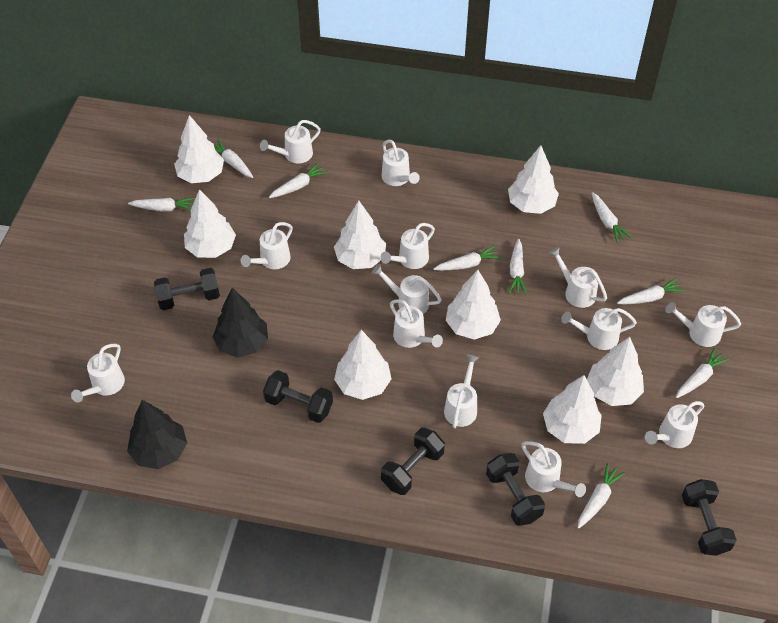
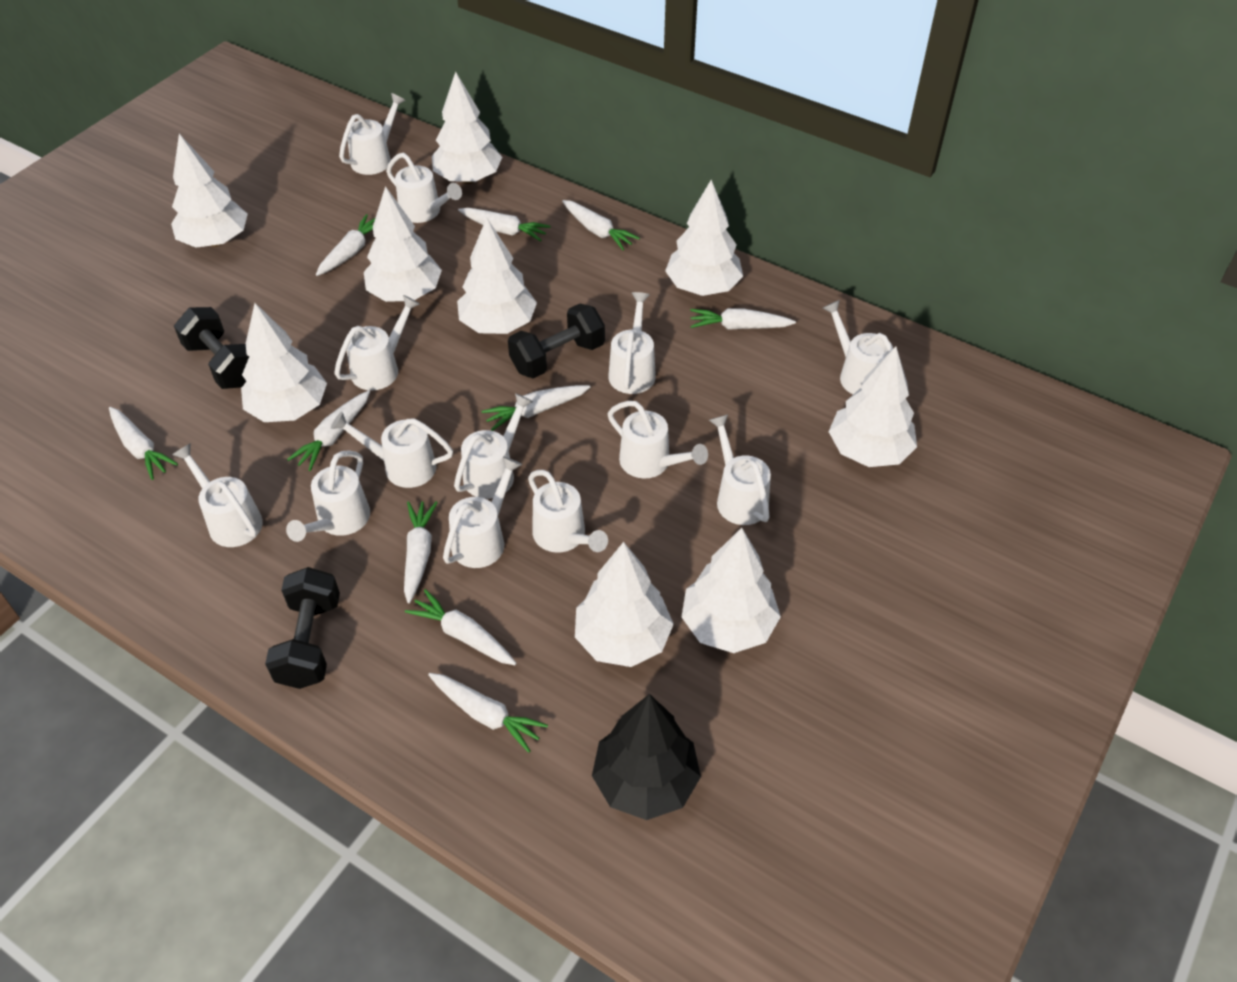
black dumbbell: [154,268,220,310] [263,370,333,423] [381,427,445,495] [486,453,545,526] [682,479,736,556] = 5 -> [174,307,249,389] [265,567,340,689] [508,303,605,378] = 3
black tree: [127,400,187,469] [213,288,268,358] = 2 -> [592,694,701,820] = 1
white carrot: [128,197,195,211] [213,139,253,178] [269,163,328,198] [434,245,502,271] [509,239,527,294] [577,463,625,529] [592,192,632,243] [617,278,685,305] [676,348,729,398] = 9 -> [109,407,178,480] [287,390,370,471] [316,214,375,276] [404,501,438,603] [405,589,517,665] [428,673,548,753] [458,208,551,242] [482,385,590,431] [562,200,640,250] [690,308,796,330] = 10
white tree: [174,115,224,183] [184,189,236,258] [334,201,386,269] [334,330,391,400] [446,270,501,340] [508,145,559,214] [543,375,602,444] [587,337,644,406] = 8 -> [171,134,248,248] [241,303,327,422] [364,186,442,302] [432,72,502,184] [457,218,537,334] [575,542,674,667] [665,180,743,296] [682,528,781,653] [829,346,917,467] = 9

